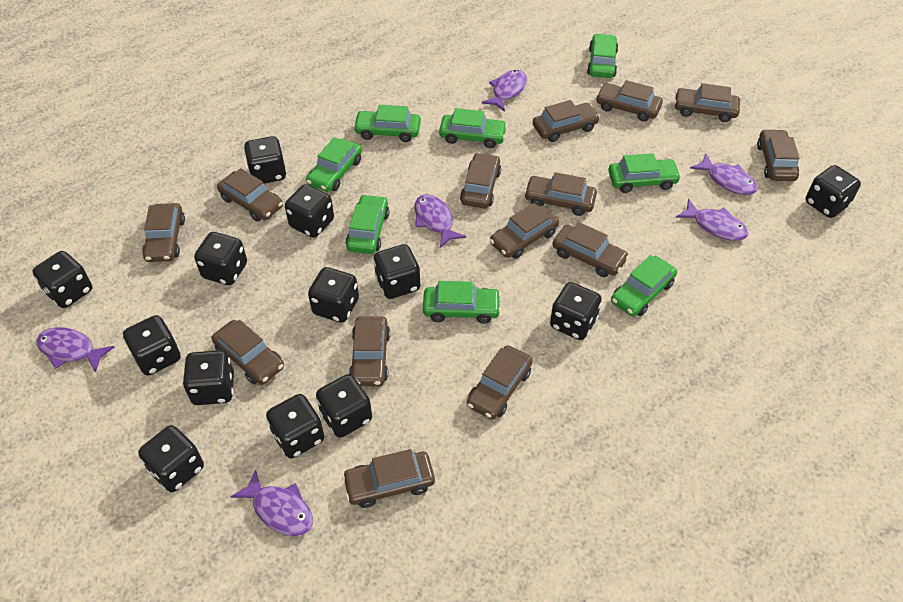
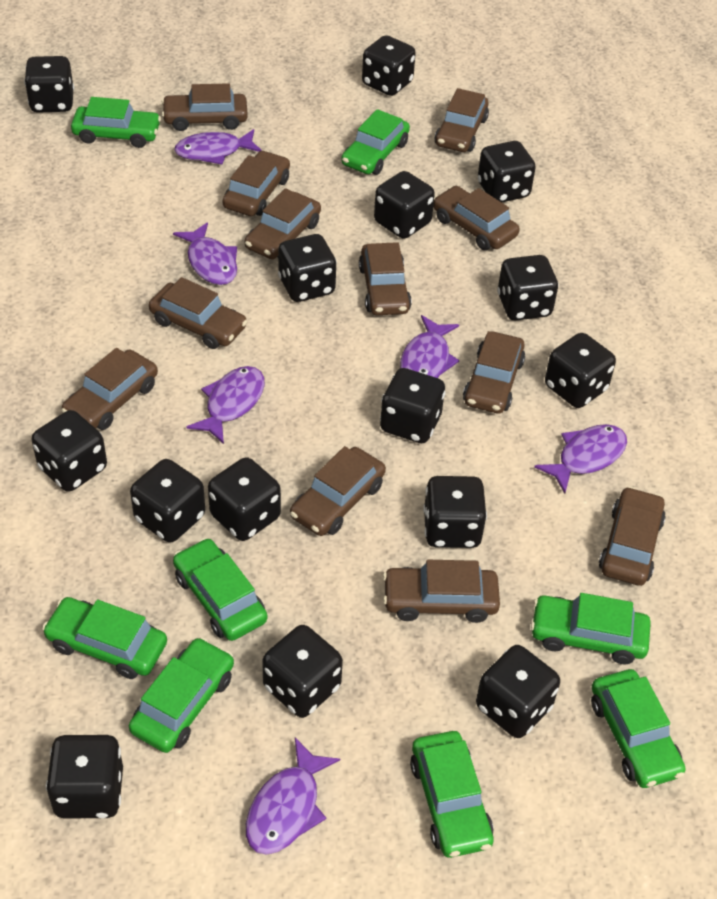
black dice: [32,251,92,308] [123,315,181,376] [138,425,204,492] [183,350,234,405] [194,232,247,285] [244,136,287,184] [266,394,324,458] [285,184,334,238] [308,267,359,323] [316,374,372,438] [373,244,421,299] [550,282,602,340] [805,165,861,218] = 13 -> [24,56,74,113] [32,410,107,492] [46,735,123,819] [130,459,205,543] [208,457,281,541] [262,625,343,718] [278,234,337,302] [362,35,416,96] [374,171,435,239] [380,368,445,443] [423,476,487,548] [476,645,560,738] [478,141,536,202] [497,255,558,320] [545,333,616,408] = 15
brown car: [142,203,185,262] [212,320,284,385] [217,168,283,222] [342,449,435,508] [349,316,390,386] [460,153,501,208] [467,345,533,420] [490,203,559,259] [524,172,597,216] [532,100,600,142] [553,222,629,277] [596,80,663,122] [674,83,740,122] [757,129,799,181] = 14 -> [61,348,158,430] [149,277,247,349] [162,83,248,131] [222,150,290,216] [245,188,321,259] [290,446,386,536] [359,242,412,315] [383,560,500,623] [433,186,520,250] [435,88,489,152] [463,331,525,414] [599,487,666,586] = 12

